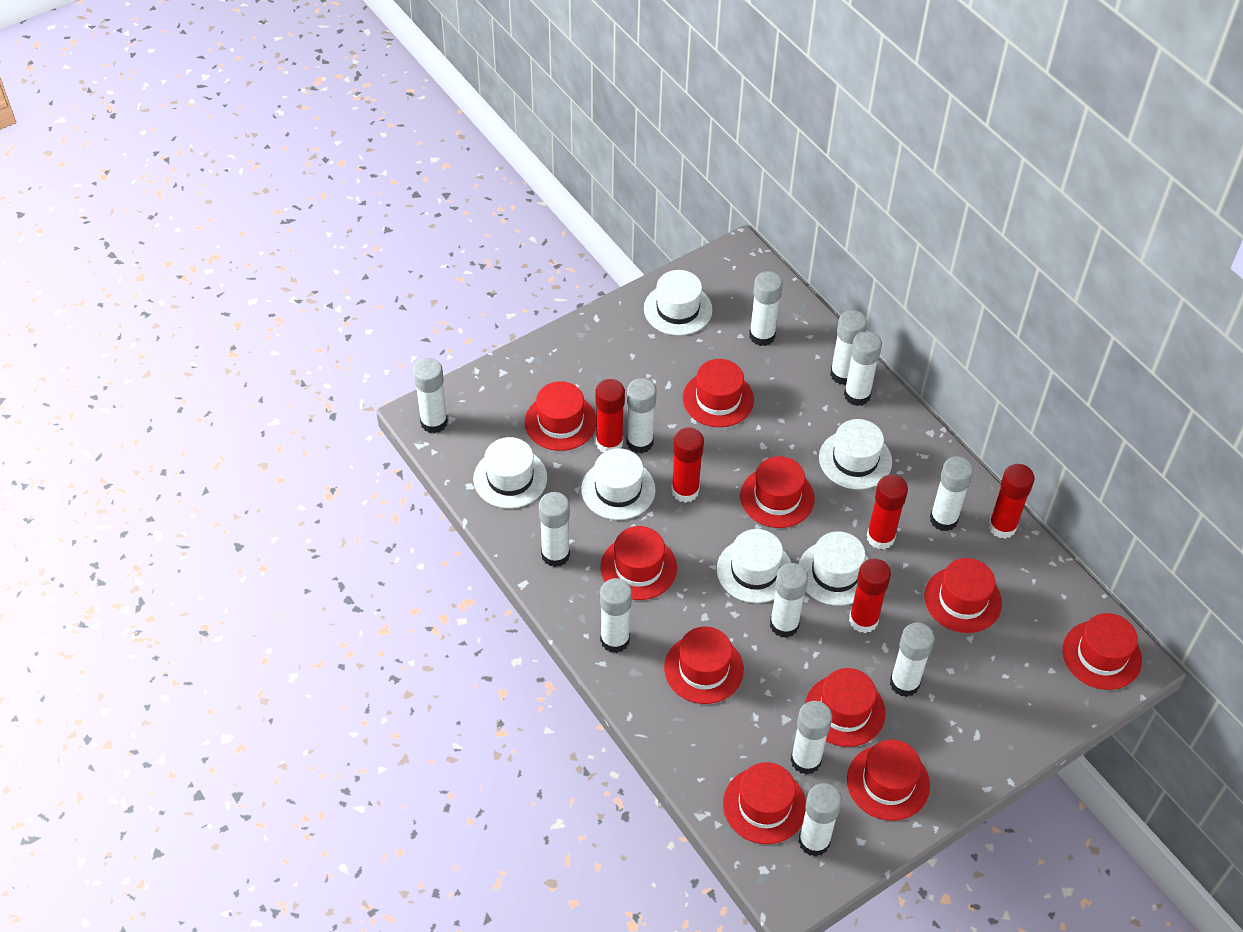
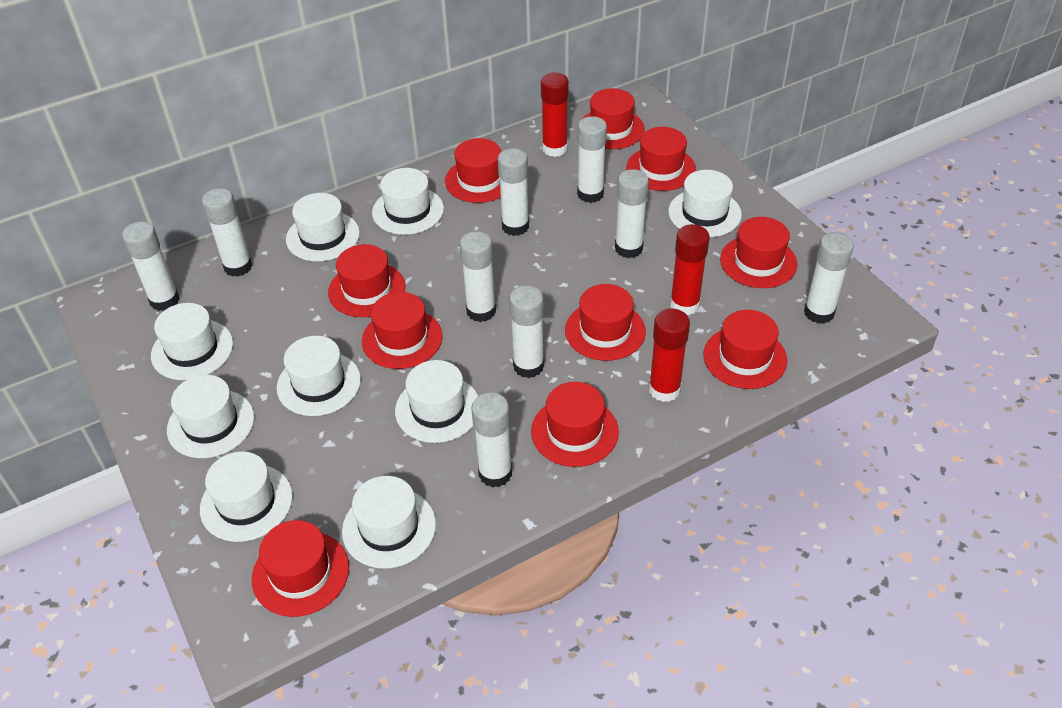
red glue stick: [595,379,625,452] [671,427,704,503] [849,558,891,633] [867,475,908,549] [988,464,1035,539] = 5 -> [541,72,569,157] [649,308,690,402] [670,224,710,315] = 3
white glue stick: [413,358,448,434] [539,492,570,567] [600,578,632,653] [626,378,656,453] [749,271,783,346] [770,563,808,638] [790,701,832,775] [798,783,842,857] [830,310,867,385] [844,331,882,406] [890,622,935,697] [930,456,973,531] = 12 -> [122,221,179,311] [202,188,253,277] [459,231,496,322] [471,392,512,488] [498,148,529,236] [509,285,544,378] [577,116,607,203] [615,169,649,258] [804,232,854,324] = 9
white hat: [473,437,547,509] [581,448,656,520] [644,270,712,336] [717,529,791,603] [798,531,869,606] [819,419,892,489] = 6 -> [151,303,233,380] [167,375,254,458] [200,452,293,542] [277,336,361,416] [286,193,360,261] [342,476,436,569] [372,168,444,235] [395,360,478,443] [668,170,742,237] = 9

